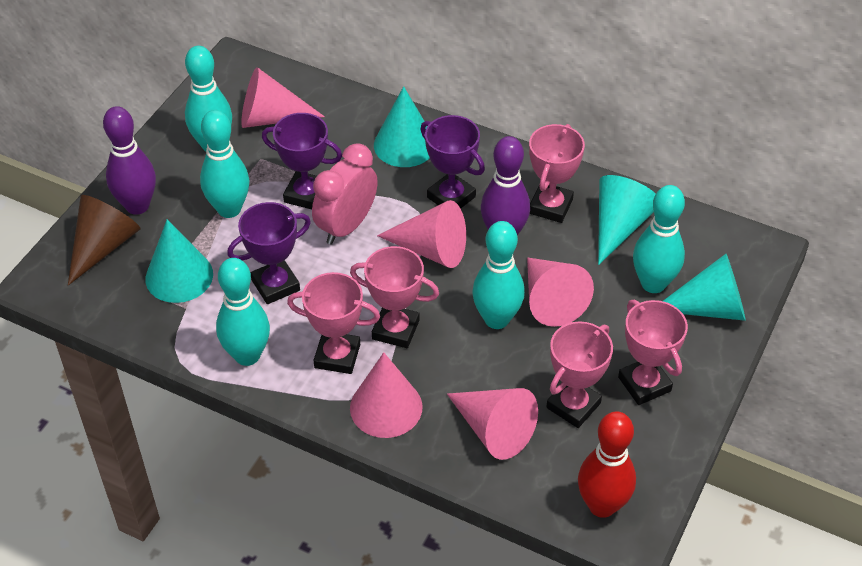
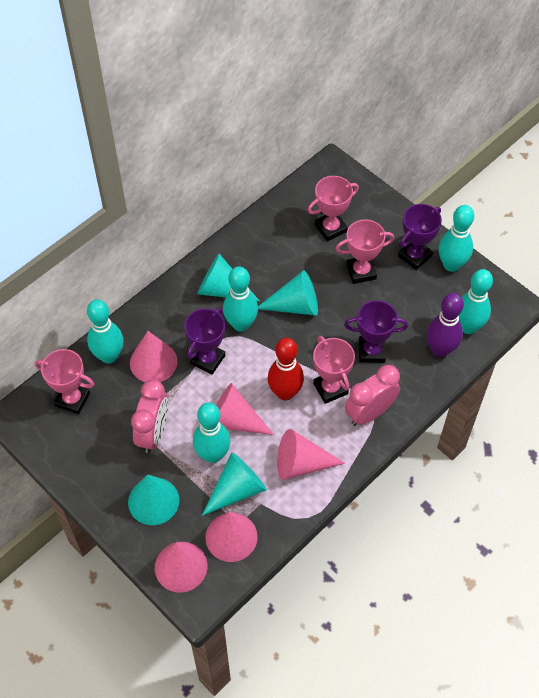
brown cone: [68,195,140,285] = 1 -> none = 0
pink clock: [312,143,378,244] = 1 -> [131,380,168,453] [345,365,400,426] = 2
pink trophy: [287,272,380,374] [350,246,439,348] [529,124,585,223] [546,322,613,428] [618,300,688,405] = 5 -> [35,349,94,415] [308,176,359,241] [313,336,355,404] [335,219,394,284] = 4
purple bowling pin: [103,106,156,215] [481,136,530,235] = 2 -> [427,293,464,357] = 1

